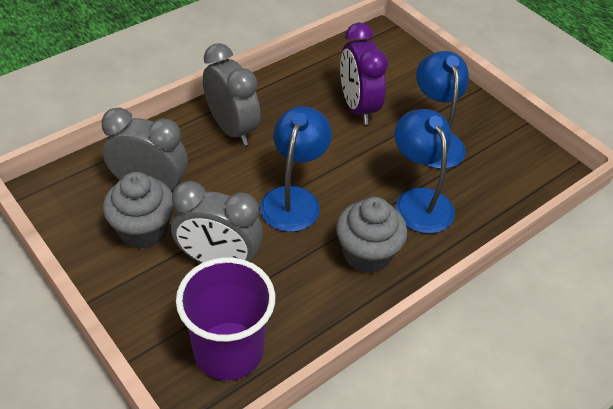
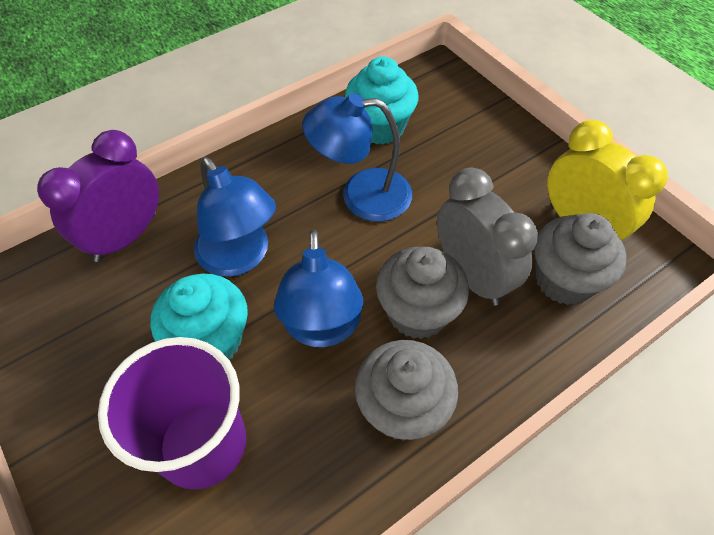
grey clock: [101,107,188,193] [171,181,263,263] [203,43,261,146] = 3 -> [437,168,538,306] = 1
grey cupcake: [103,172,174,249] [336,197,407,273] = 2 -> [355,340,458,441] [376,246,469,339] [534,213,627,305] = 3
turquoise cupcake: none = 0 -> [151,274,248,359] [345,56,418,145] = 2
yellow clock: none = 0 -> [547,120,668,240] = 1

